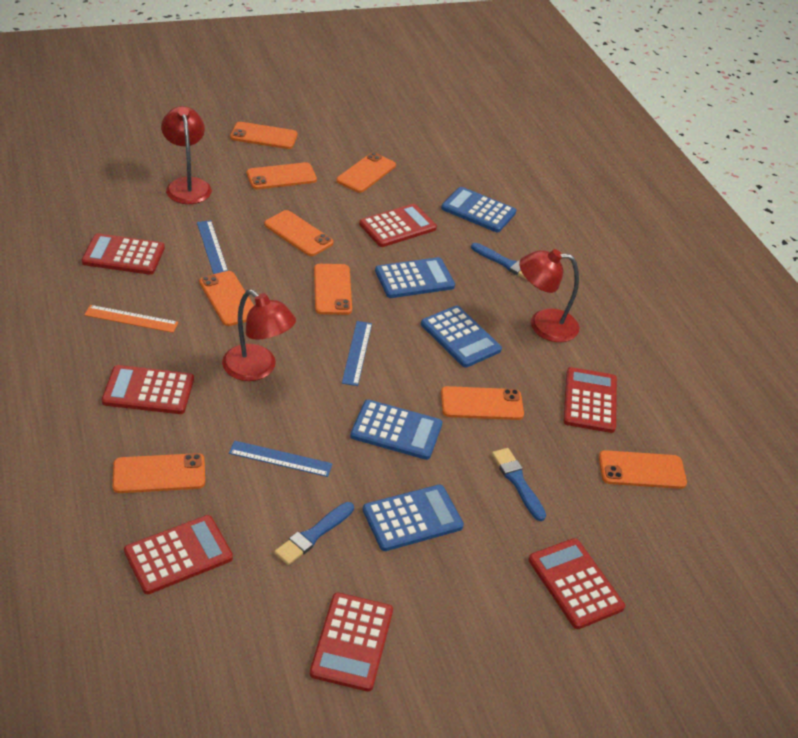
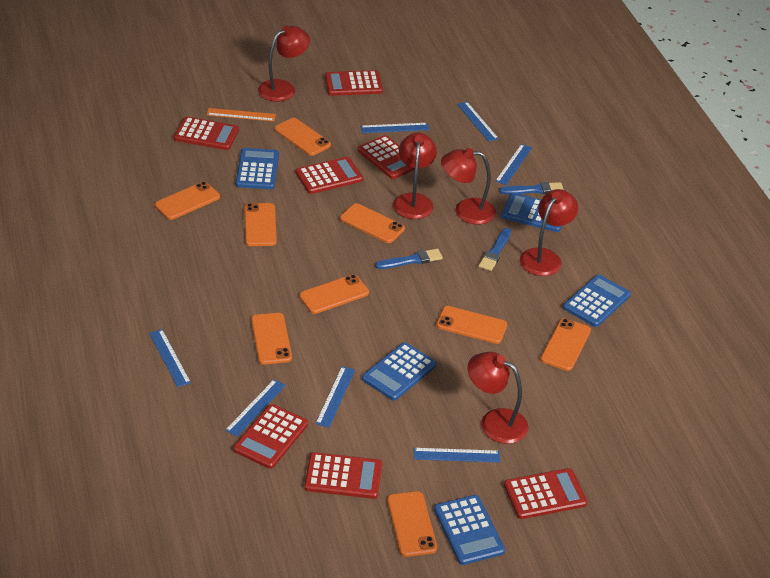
blue ruler: [197,220,228,274] [229,441,333,477] [342,321,372,386] = 3 -> [149,329,191,387] [225,379,286,437] [315,366,355,428] [360,123,429,133] [414,448,500,462] [457,101,499,142] [495,144,532,185] = 7
red lamp: [161,106,212,204] [222,290,296,381] [519,249,579,342] = 3 -> [258,26,310,102] [393,133,437,219] [441,148,496,224] [468,352,529,444] [520,189,578,276] = 5

